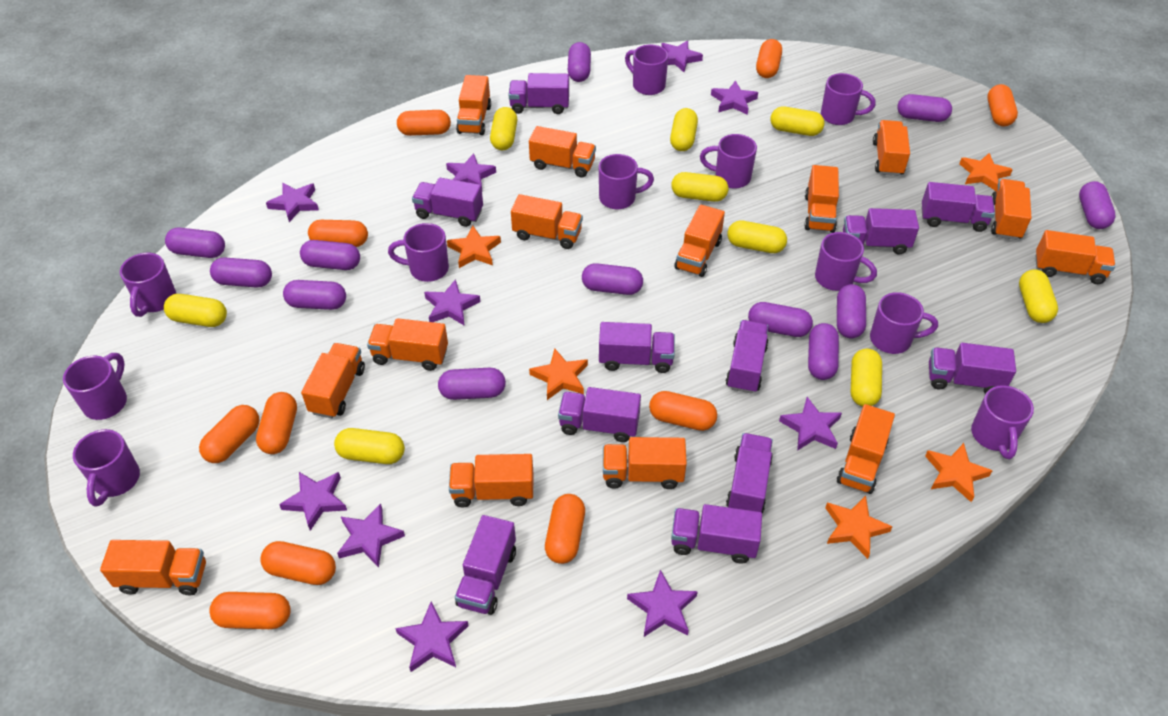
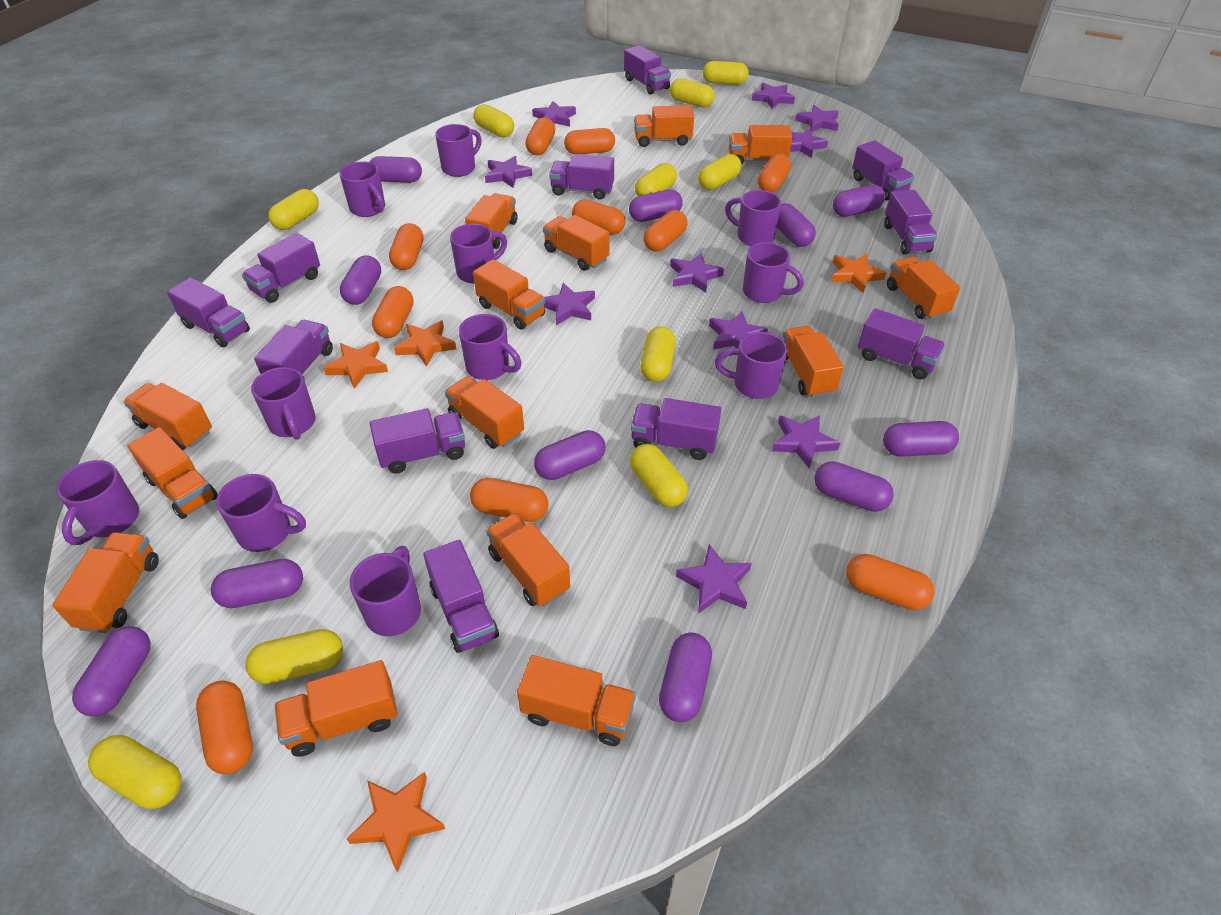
orange star: [447,225,501,268] [529,348,588,400] [825,496,893,559] [925,443,993,502] [959,153,1013,191] = 5 -> [323,341,388,389] [347,772,445,872] [394,320,456,367] [831,254,887,293] = 4
purple capsule: [165,228,225,258] [210,258,272,288] [283,280,346,310] [300,240,360,270] [438,368,506,400] [568,42,591,82] [582,263,643,295] [748,302,813,337] [808,323,839,380] [837,284,866,338] [897,94,952,122] [1079,181,1116,229] = 12 -> [72,626,151,716] [211,559,303,608] [340,255,381,305] [369,156,422,183] [534,430,606,480] [629,190,683,222] [659,633,712,722] [777,203,816,247] [814,461,894,512] [833,185,885,217] [883,421,959,457] = 11
yellow capsule: [164,294,227,327] [334,428,405,464] [490,107,517,150] [670,108,698,151] [671,172,728,202] [727,220,787,253] [770,106,824,136] [851,349,882,407] [1019,270,1058,323] = 9 -> [88,735,181,809] [245,629,343,684] [268,189,319,230] [473,104,514,137] [630,444,688,507] [635,163,677,196] [641,326,676,382] [670,78,715,107] [698,154,742,190] [703,61,749,85] = 10

